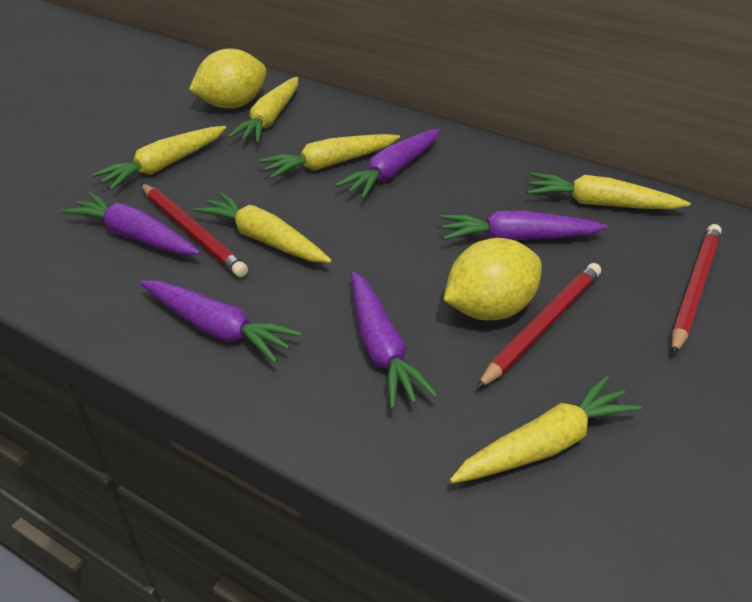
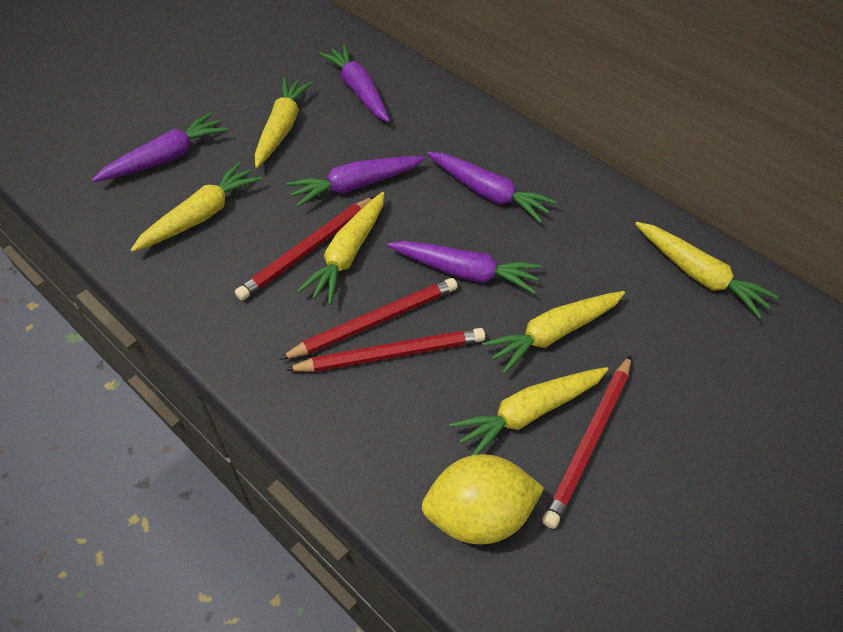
red pencil: [141,183,248,277] [476,263,601,389] [672,224,722,355] = 3 -> [235,196,375,301] [279,278,457,360] [285,328,485,372] [542,355,631,529] = 4
yellow lemon: [189,49,267,108] [444,238,542,320] = 2 -> [422,454,544,544] = 1

